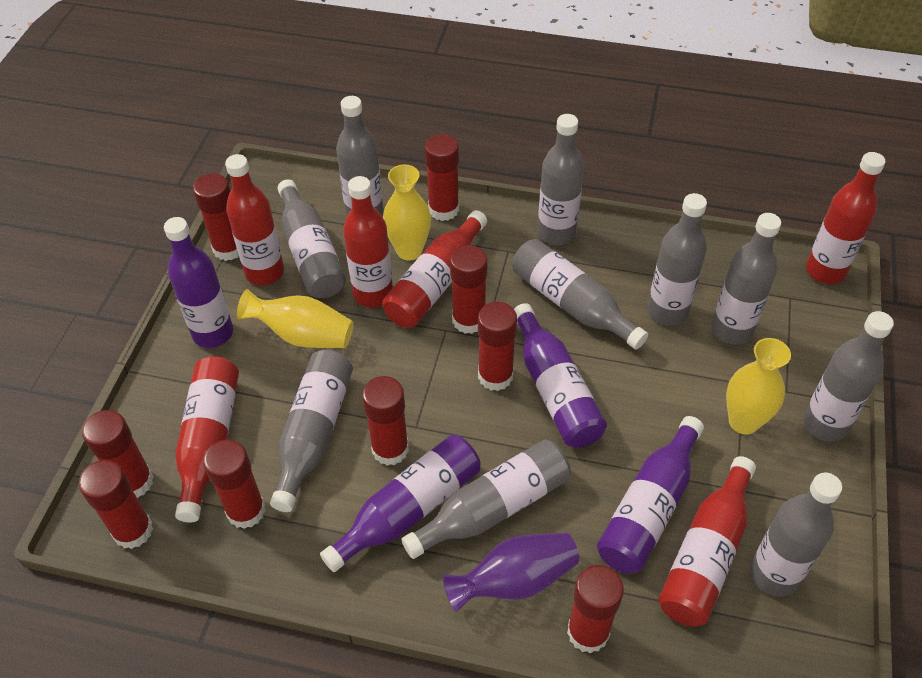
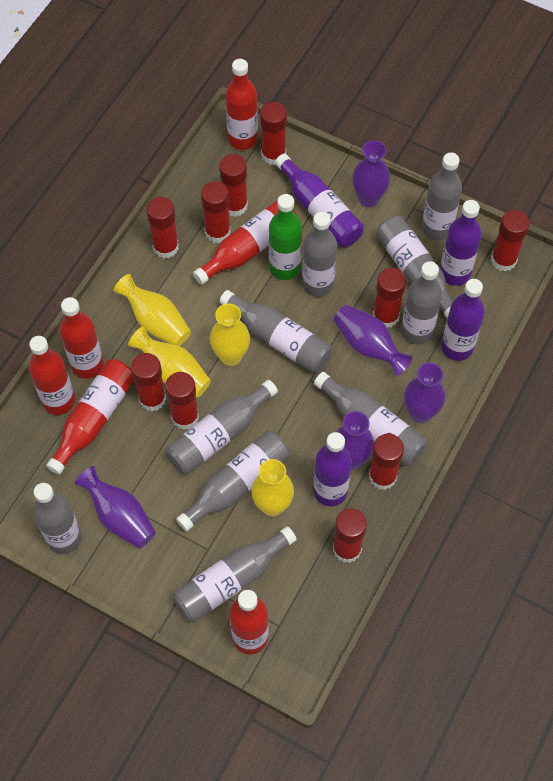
green bottle: none = 0 -> [269,194,302,280] = 1
purple vase: [443,533,579,612] = 1 -> [75,466,156,549] [334,305,412,375] [337,411,374,470] [352,140,390,207] [404,363,445,423] = 5
red glue stick: [79,460,153,549] [82,410,154,498] [193,173,239,261] [203,439,266,529] [362,376,409,466] [425,134,459,221] [450,245,487,334] [478,302,517,391] [567,565,624,653] = 9 -> [131,353,166,411] [146,197,179,259] [165,372,199,430] [201,181,231,243] [219,154,248,217] [260,102,287,165] [333,508,367,563] [369,434,404,490] [373,268,406,328] [491,210,530,272] = 10
yellow vase: [237,289,354,348] [383,164,431,260] [726,338,791,435] = 3 -> [113,274,191,346] [128,327,211,398] [210,303,250,366] [251,459,294,516] = 4

